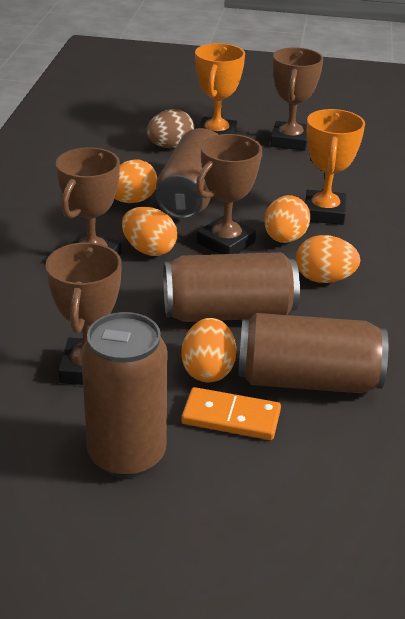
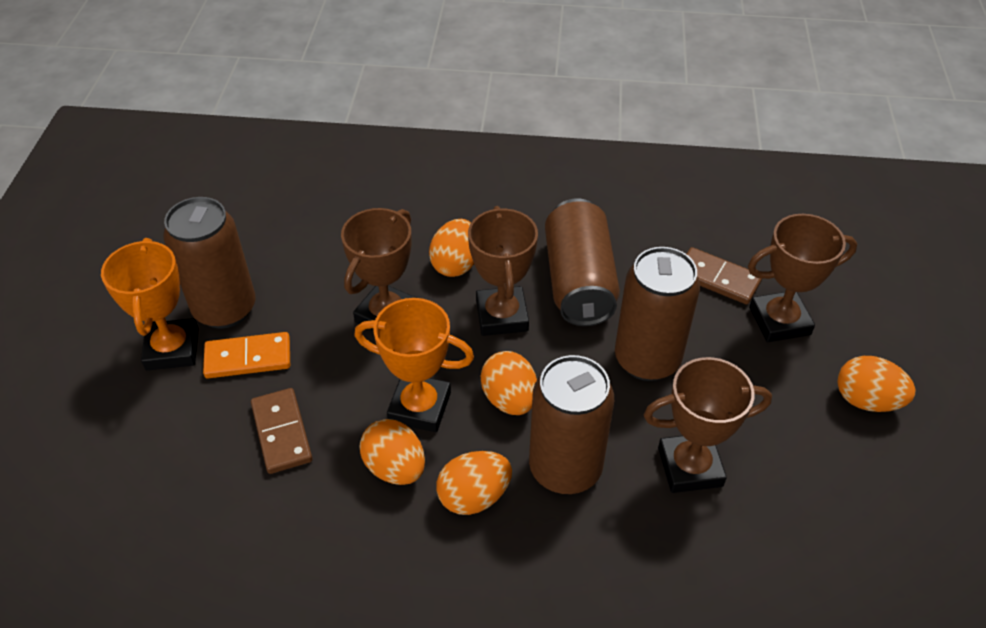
brown domino: none = 0 -> [251,388,313,474] [687,247,762,305] = 2
brown egg: [146,109,194,148] = 1 -> none = 0

